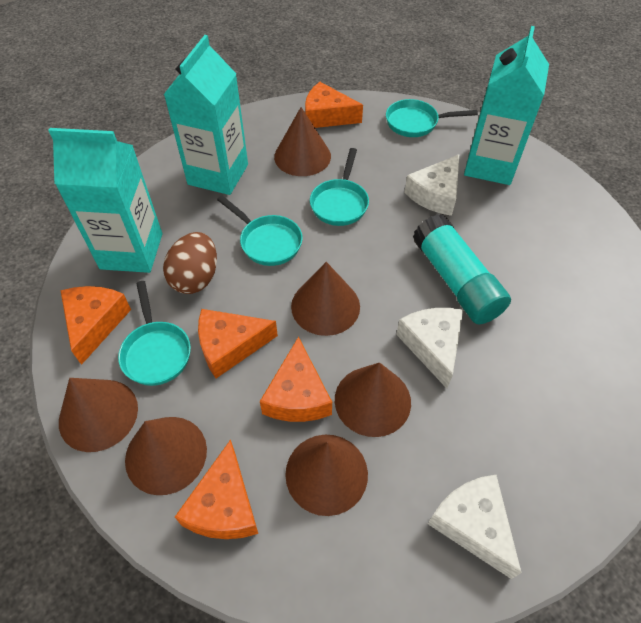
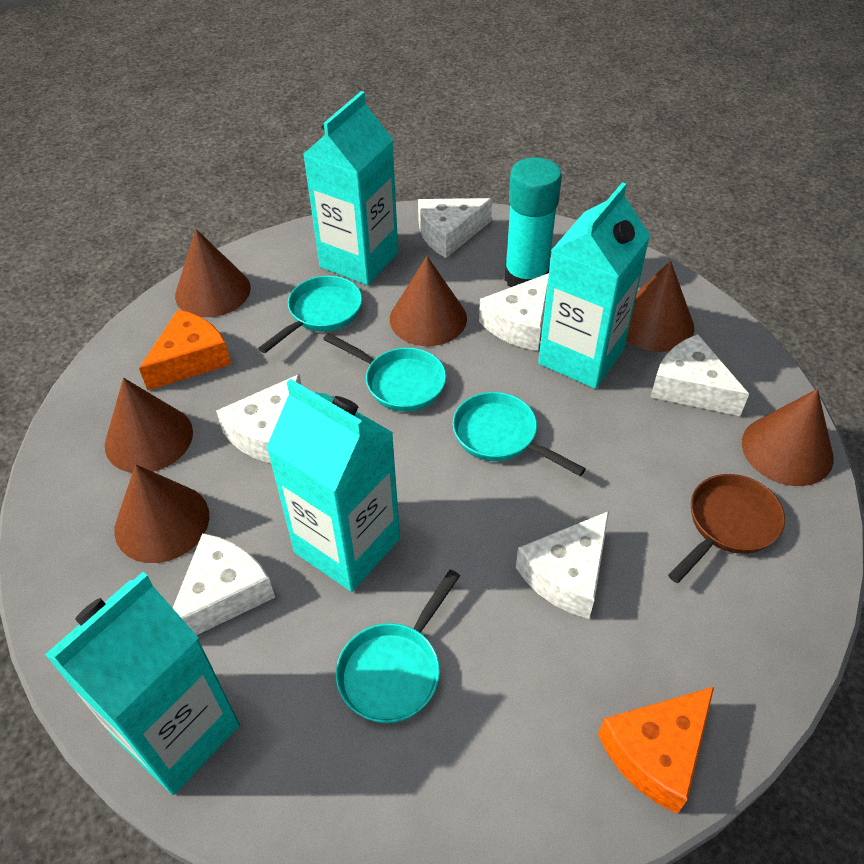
brown egg: [163,232,217,294] = 1 -> none = 0
brown pan: none = 0 -> [668,474,785,583] = 1
orange cheese: [60,286,131,365] [175,439,258,539] [198,309,278,378] [260,336,332,422] [305,82,363,128] = 5 -> [139,310,232,390] [598,687,714,814] = 2
turquoise carton: [48,128,162,273] [163,35,248,195] [464,26,549,185] = 3 -> [45,572,240,795] [266,379,400,592] [303,91,398,285] [538,182,650,389] = 4
white cheese: [396,308,463,389] [404,154,459,216] [428,475,522,579] = 3 -> [173,533,275,635] [216,374,301,463] [418,198,492,258] [479,273,549,351] [516,511,609,619] [651,334,749,416] = 6

